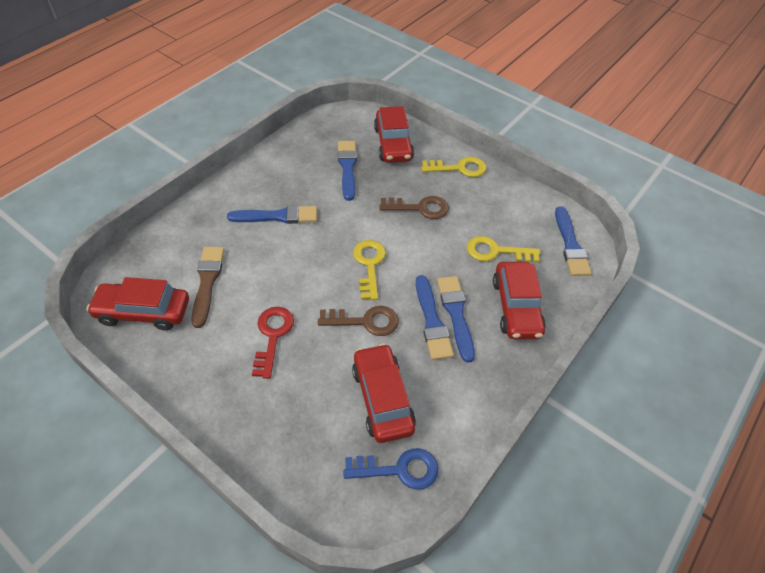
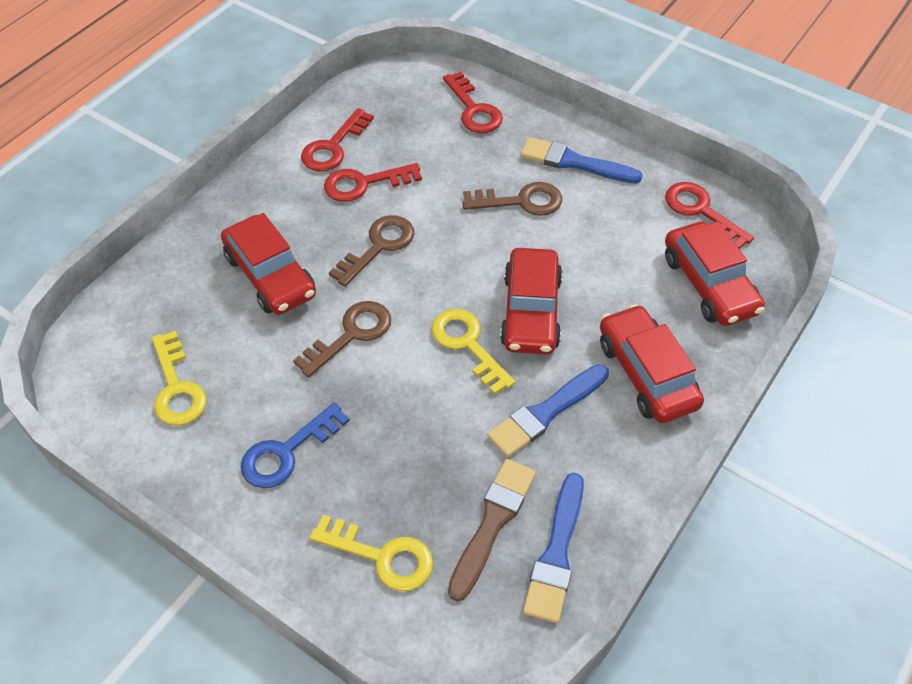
blue brush: [227,205,317,224] [338,141,357,201] [416,275,454,360] [437,276,475,363] [555,206,592,276] = 5 -> [487,364,609,457] [521,137,643,184] [523,473,584,623] = 3
brown key: [318,306,399,336] [379,196,449,219] = 2 -> [293,301,391,378] [329,215,414,287] [462,182,562,216] = 3
red key: [252,307,294,379] = 1 -> [301,108,374,171] [324,163,422,202] [443,71,503,133] [665,182,754,249] = 4

